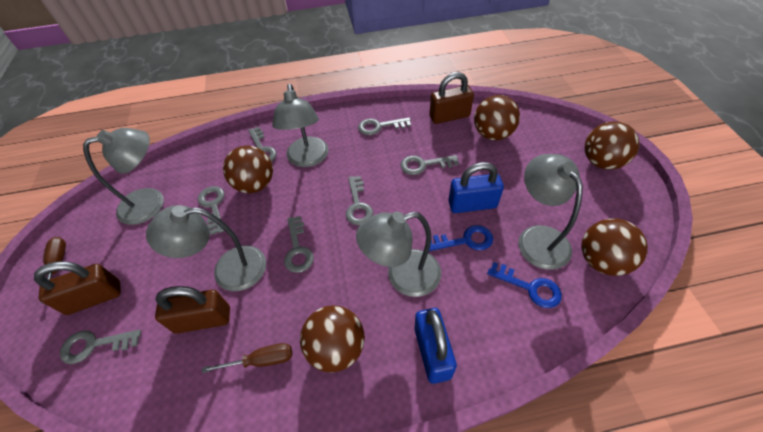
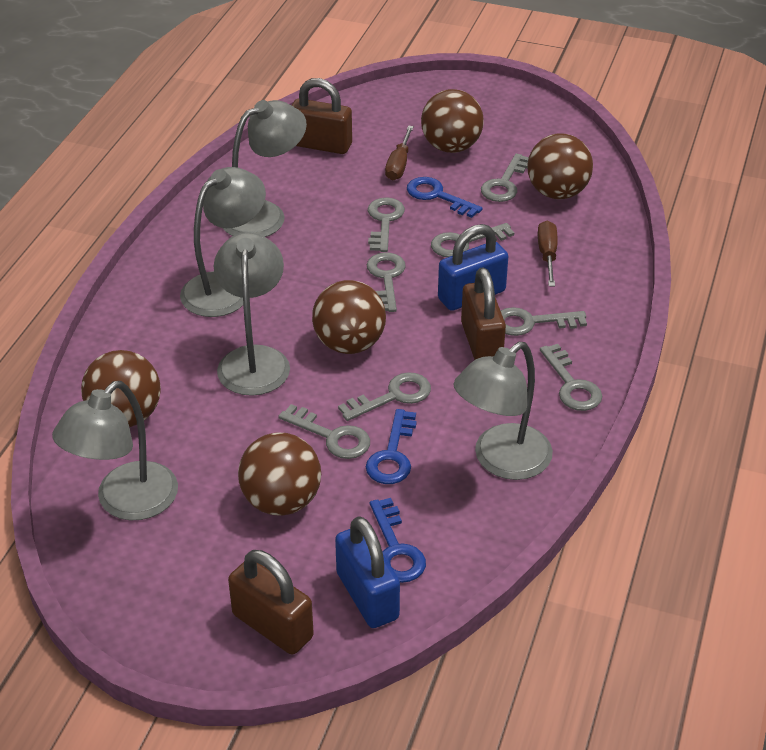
blue key: [429,225,493,251] [487,262,562,308] = 2 -> [366,409,417,484] [370,498,426,583] [407,177,483,218] = 3
grey key: [60,330,141,364] [198,186,225,235] [248,127,276,162] [284,216,314,273] [346,176,373,225] [358,117,411,135] [401,155,459,175] = 7 -> [278,404,370,459] [338,372,431,421] [367,252,406,312] [368,197,405,252] [431,223,514,257] [481,153,529,202] [501,307,587,336] [540,344,602,411] = 8

